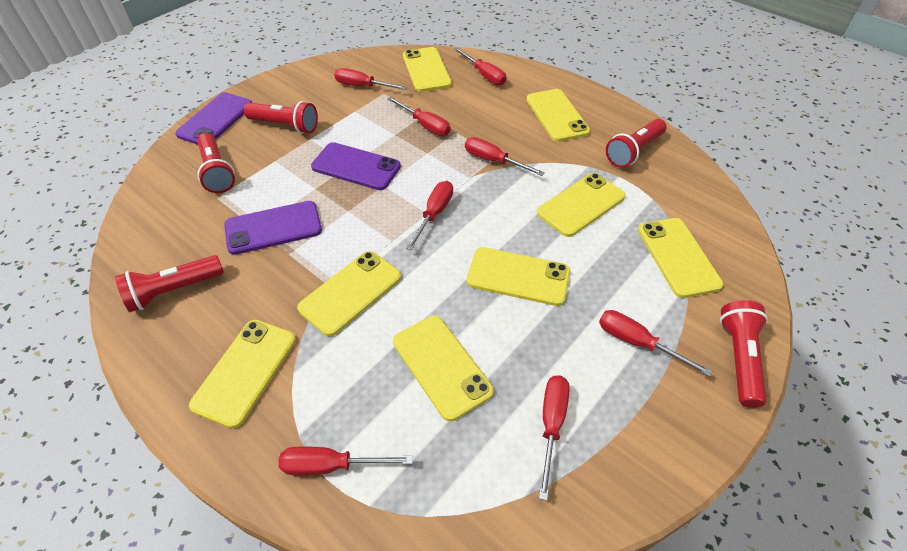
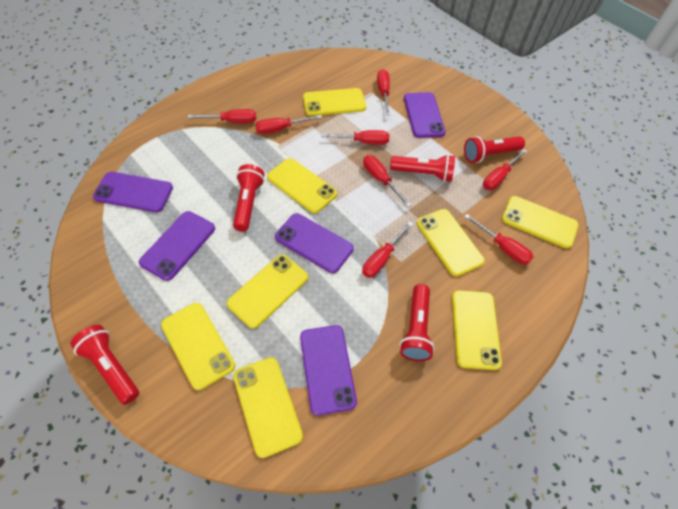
purple phone: [175,92,252,145] [224,201,322,255] [311,142,401,190] = 3 -> [93,172,173,212] [139,211,215,281] [275,213,354,273] [300,325,357,416] [404,92,446,138] = 5

